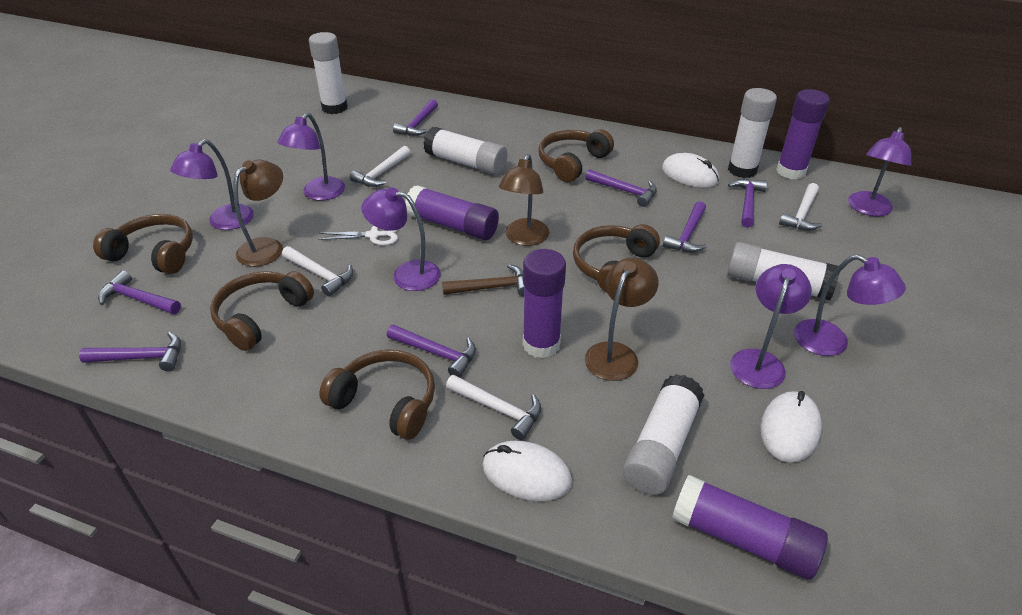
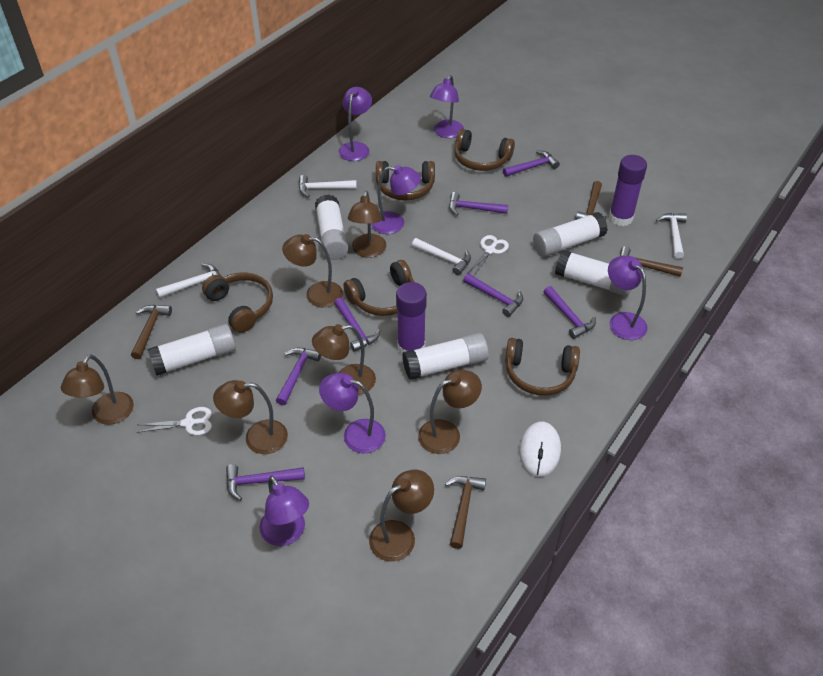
brown hammer: [442,264,524,296] = 1 -> [131,305,172,359] [445,476,486,549] [575,181,607,220] [620,246,683,277] = 4
brown lamp: [233,160,283,267] [499,154,549,246] [585,258,659,381] = 3 -> [61,355,134,425] [213,380,288,454] [282,234,343,307] [312,324,376,395] [348,191,386,258] [369,470,434,562] [418,370,482,454] = 7
purple glue stick: [405,185,499,240] [523,249,566,359] [672,475,828,580] [776,89,830,180] = 4 -> [396,282,427,355] [609,155,647,226] = 2
white mouse: [482,440,572,501] [662,153,719,188] [760,391,822,463] = 3 -> [519,422,561,477] = 1
white scissors: [318,226,398,245] = 1 -> [137,407,212,435] [468,235,509,276] = 2

